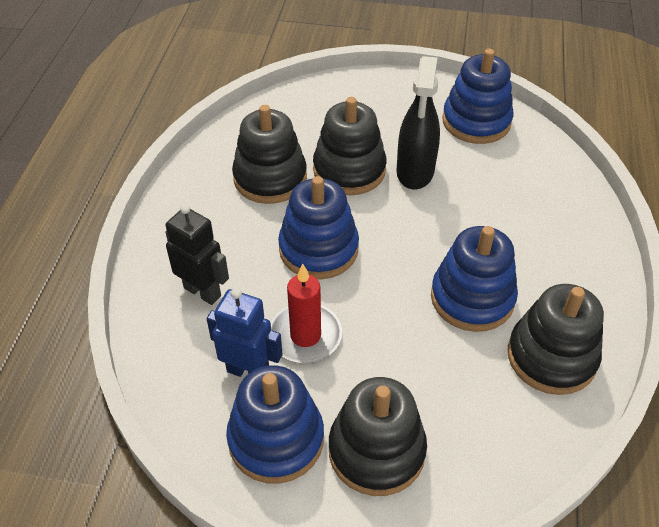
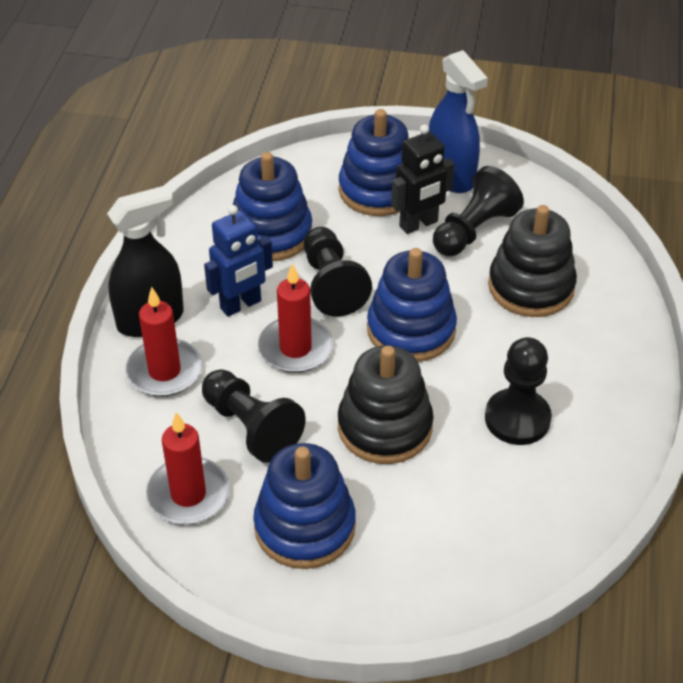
black pawn: none = 0 -> [202,369,306,463] [304,227,372,317] [433,166,524,256] [485,337,552,445] = 4
black stacking toy: [232,105,307,204] [313,97,387,195] [329,377,427,496] [508,284,604,395] = 4 -> [338,345,434,464] [488,205,577,317] = 2
blue spray bottle: none = 0 -> [429,50,488,193] = 1
red candle: [271,264,342,363] = 1 -> [125,287,202,397] [146,412,230,524] [258,263,333,373] = 3

